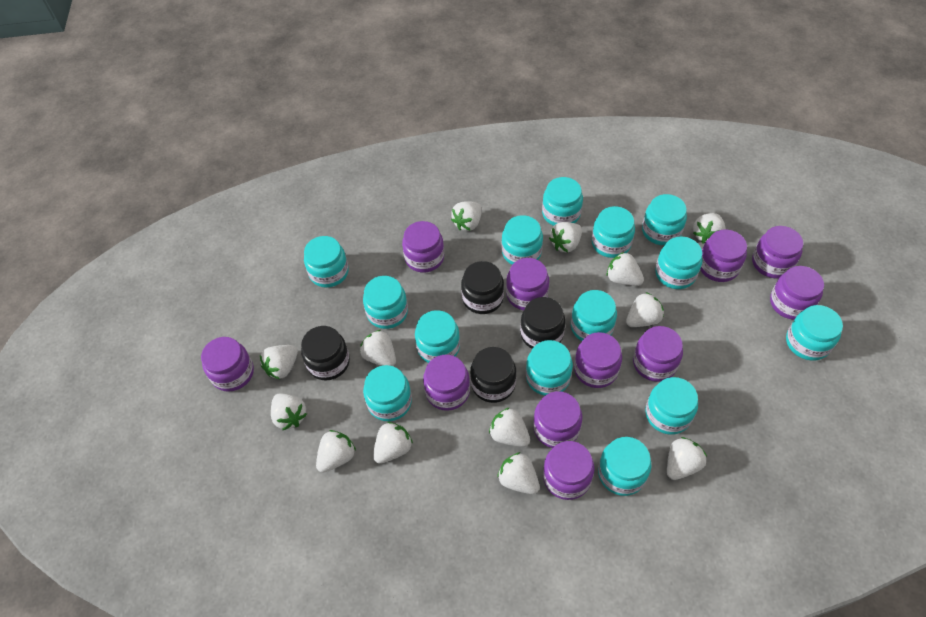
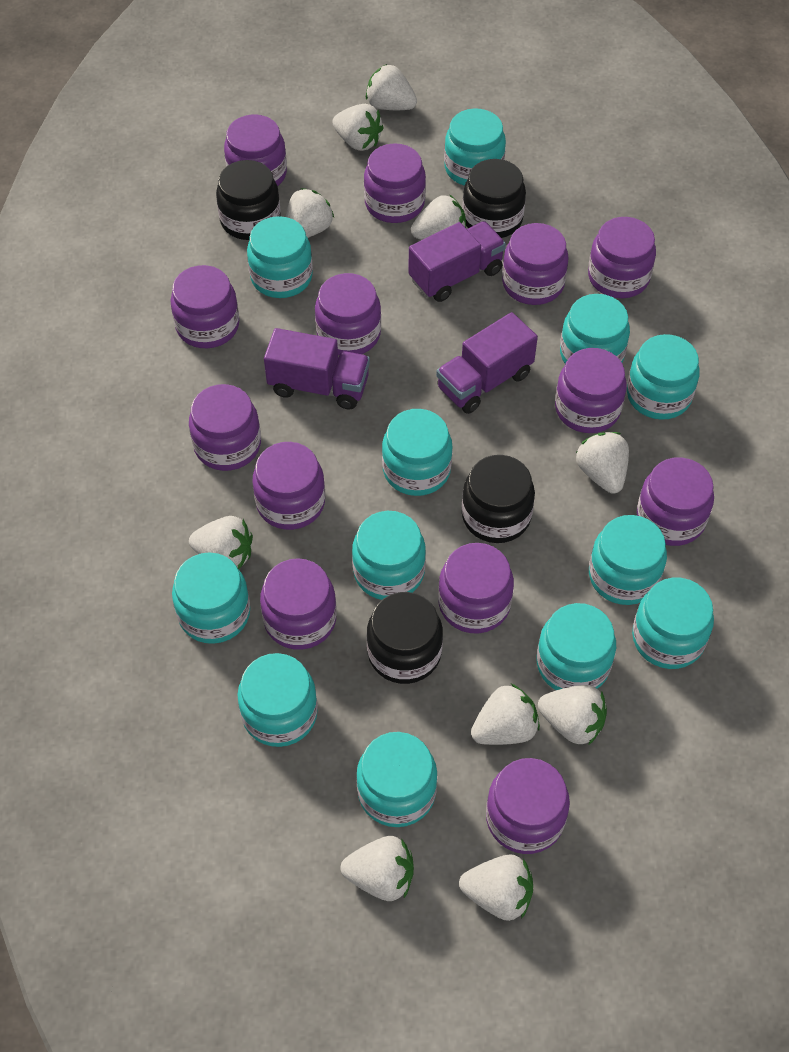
purple jar: [201,337,254,392] [402,221,444,273] [423,355,470,411] [506,258,549,310] [533,391,582,448] [543,441,594,500] [574,332,622,388] [633,326,683,382] [700,230,747,282] [752,226,803,278] [770,266,824,320] = 11 -> [170,265,239,348] [189,384,261,471] [224,115,287,186] [252,442,325,530] [260,558,337,650] [315,273,381,355] [364,143,426,223] [438,543,514,633] [486,758,570,854] [502,223,569,305] [555,348,627,433] [588,217,656,298] [637,457,714,546] = 13
purple truck: none = 0 -> [264,328,370,410] [408,221,506,302] [436,312,538,414] = 3
turquoise jar: [304,236,349,288] [363,276,408,329] [363,365,412,421] [415,310,460,363] [502,215,543,265] [526,340,573,396] [542,177,583,226] [571,290,617,341] [591,206,635,258] [598,437,651,496] [642,194,687,245] [645,377,698,435] [655,236,702,289] [786,305,843,361] = 14 -> [172,552,250,644] [238,653,318,747] [247,216,313,298] [352,511,426,600] [356,732,438,827] [382,409,453,496] [444,108,506,186] [537,603,616,690] [560,294,630,364] [589,515,667,605] [627,334,700,420] [632,577,714,669] = 12
white strawberry: [260,345,298,379] [271,394,307,430] [316,430,356,473] [360,330,396,366] [373,422,413,464] [451,201,482,231] [489,407,530,447] [497,452,540,494] [549,222,582,252] [607,252,644,286] [626,292,664,327] [667,437,707,480] [693,213,726,244] = 13 -> [189,516,253,569] [286,188,334,238] [332,104,384,151] [340,836,414,901] [366,64,417,110] [411,194,466,240] [459,854,533,921] [471,684,540,745] [538,685,607,745] [576,432,629,494] = 10

